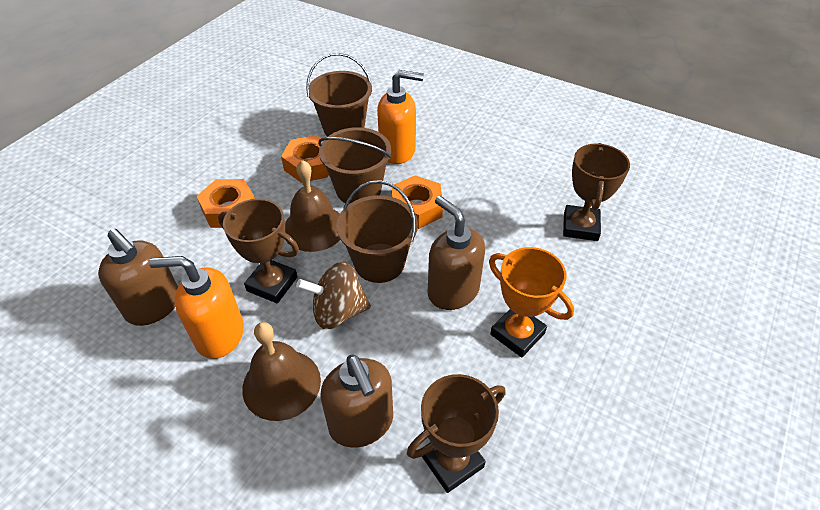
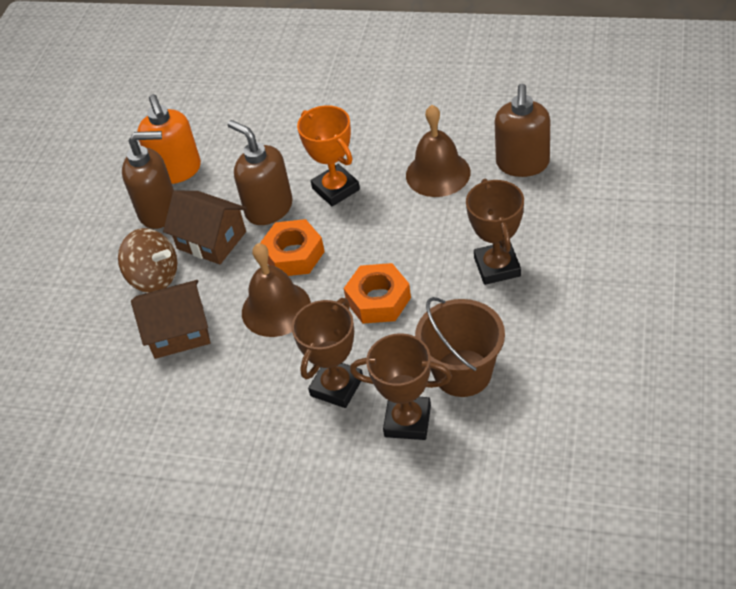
brown bucket: [306,53,372,137] [318,127,391,204] [336,180,418,283] = 3 -> [415,297,505,397] = 1
brown house: none = 0 -> [131,280,210,359] [163,190,247,265] = 2
orange nut: [196,179,255,228] [281,135,329,183] [392,175,443,229] = 3 -> [260,219,325,276] [344,263,411,324] = 2
orange soap dispenser: [149,256,244,359] [377,70,424,164] = 2 -> [137,94,201,184] = 1

